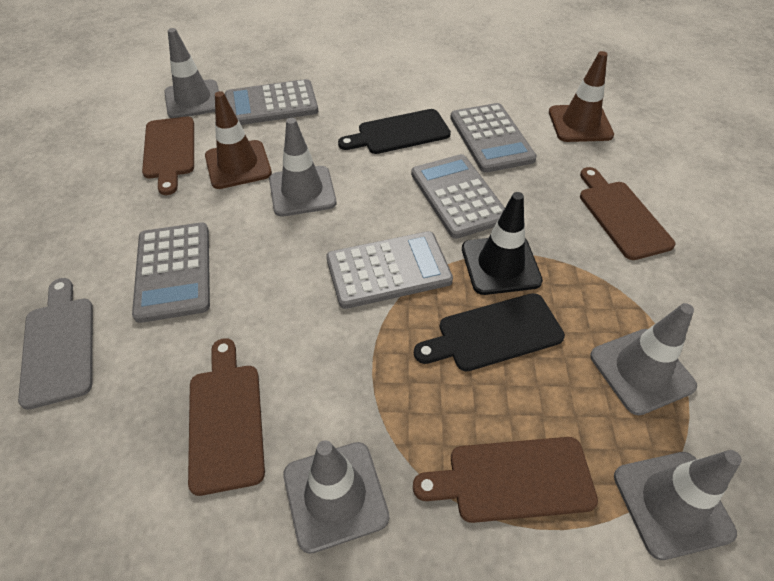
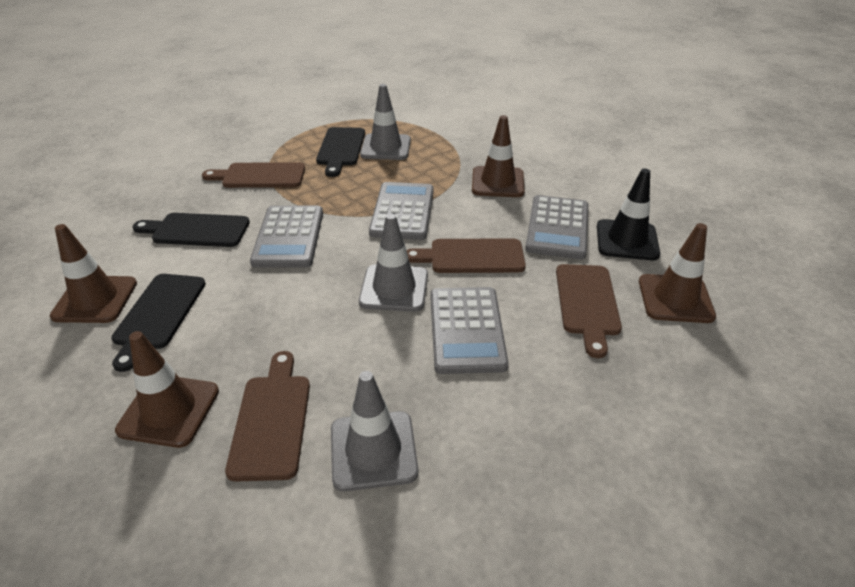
black cutting board: [338,109,451,154] [414,293,565,371] = 2 -> [111,274,206,372] [132,213,250,247] [316,127,365,177] = 3
brown traffic cone: [205,91,272,189] [549,51,614,142] = 2 -> [50,224,137,323] [115,331,219,448] [472,115,524,197] [639,223,716,323] = 4
grey calculator: [132,223,210,323] [225,79,318,125] [326,231,453,309] [411,154,505,239] [450,103,537,173] = 5 -> [250,206,323,268] [369,182,434,240] [430,287,509,374] [525,195,588,259] = 4
grey cutting board: [18,278,93,410] = 1 -> none = 0
grey traffic cone: [164,28,219,118] [269,118,337,217] [283,440,389,554] [590,303,697,415] [614,450,742,560] = 5 -> [331,371,418,491] [359,213,428,312] [360,84,411,160] = 3

